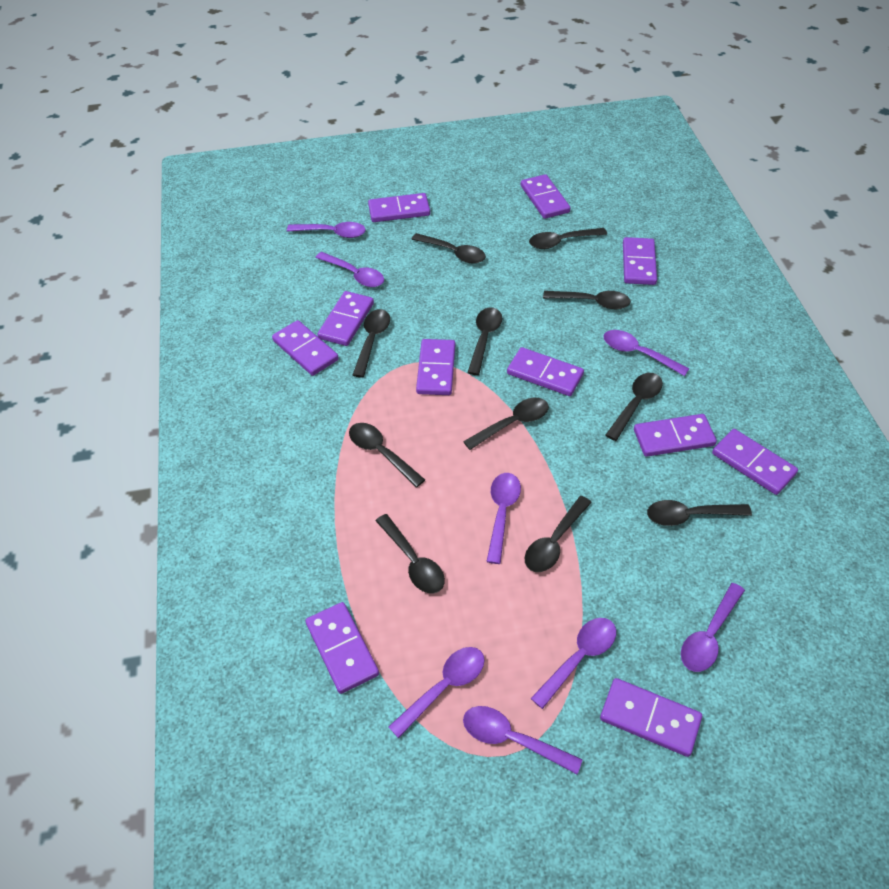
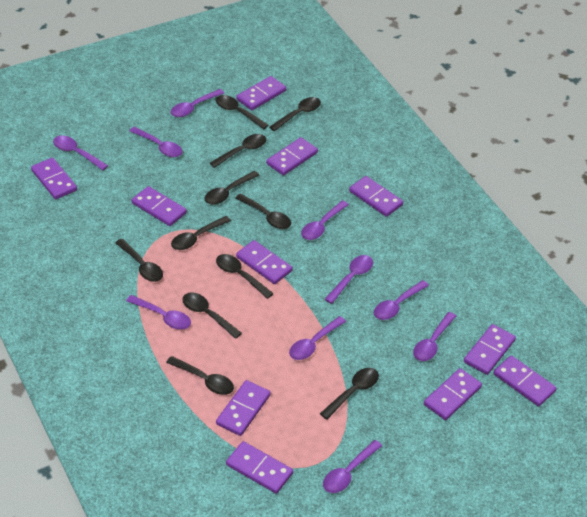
purple spoon: [287,222,366,238] [316,252,384,287] [388,647,485,738] [463,706,583,774] [486,473,521,564] [530,618,616,709] [603,330,689,376] [681,583,745,672] = 8 -> [53,136,108,170] [126,295,191,330] [129,127,183,157] [171,89,224,117] [289,316,346,360] [301,201,349,240] [323,440,382,493] [325,255,373,304] [374,280,429,320] [413,312,456,361] = 10

